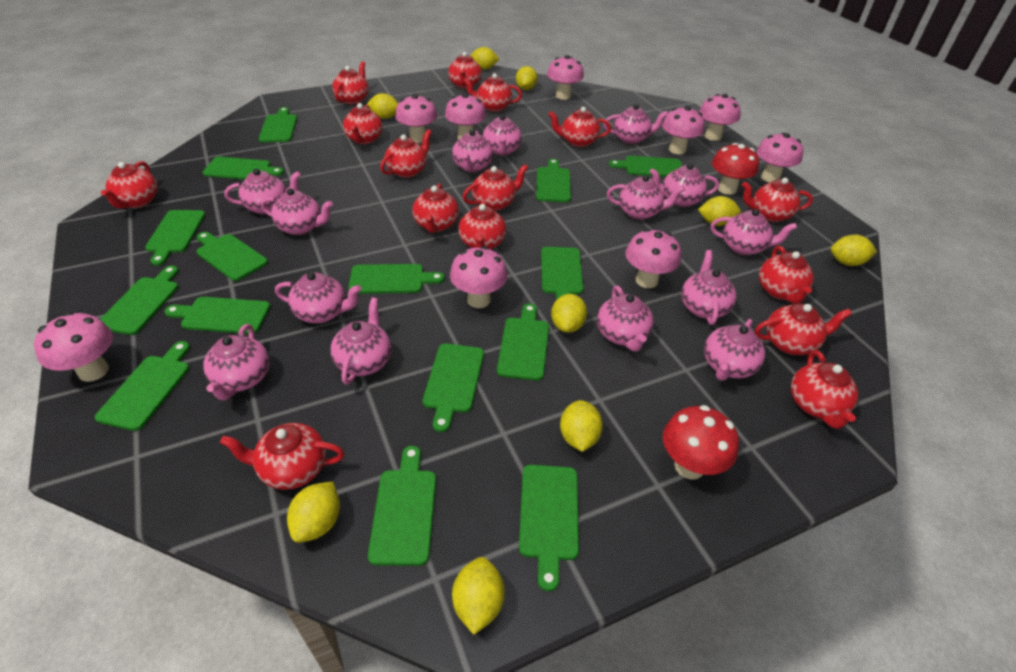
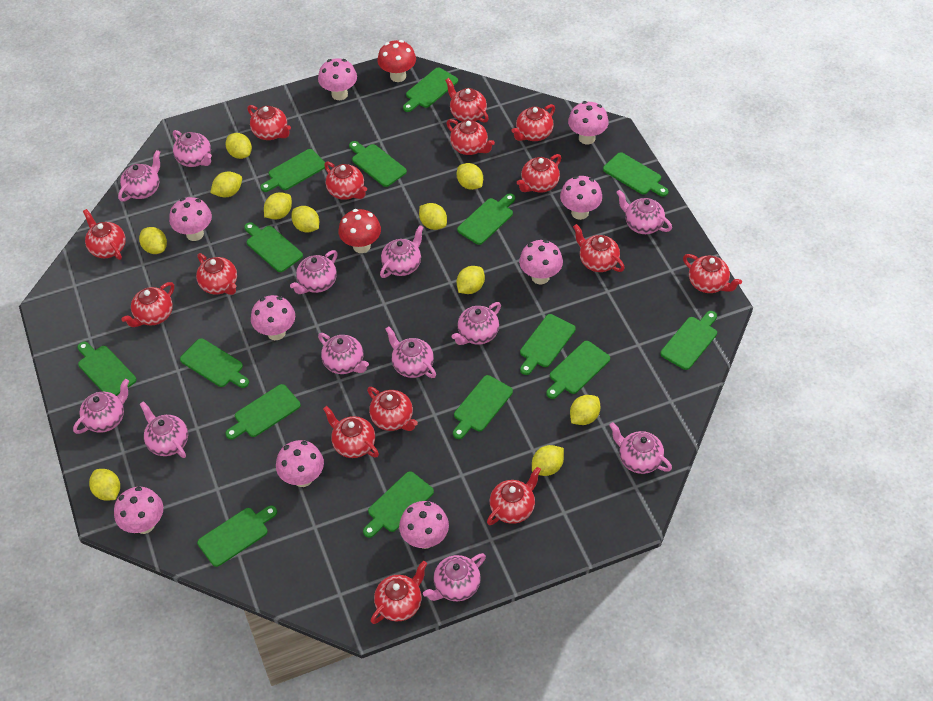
pink teapot: [203,324,270,400] [225,169,301,215] [261,188,333,235] [275,272,362,323] [330,297,391,385] [452,130,493,172] [482,114,522,156] [597,285,653,352] [603,104,668,144] [607,175,685,220] [650,163,719,207] [681,250,736,325] [704,319,765,381] [711,209,797,255] = 14 -> [73,379,129,434] [118,150,160,202] [140,401,188,458] [173,130,212,167] [290,250,338,294] [318,333,369,374] [380,225,424,278] [385,326,436,378] [423,553,486,601] [452,302,501,345] [609,422,672,474] [616,190,672,234] = 12
yellow lemon: [287,482,340,543] [366,93,398,119] [452,557,505,635] [470,47,499,70] [516,66,537,90] [551,294,587,333] [560,400,603,452] [698,196,741,226] [831,235,877,266] = 9 -> [89,469,120,501] [139,227,167,254] [210,172,242,197] [225,133,252,159] [264,192,292,219] [291,206,319,232] [419,203,447,230] [457,163,483,190] [457,266,485,294] [532,445,564,476] [570,395,600,425] = 11

